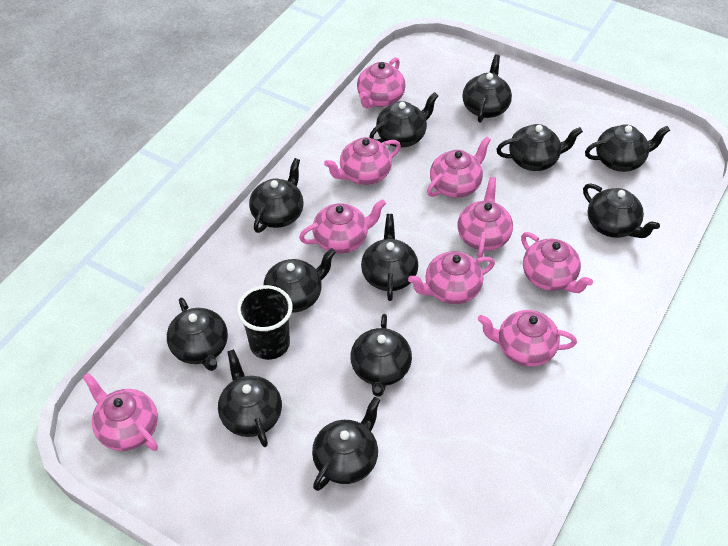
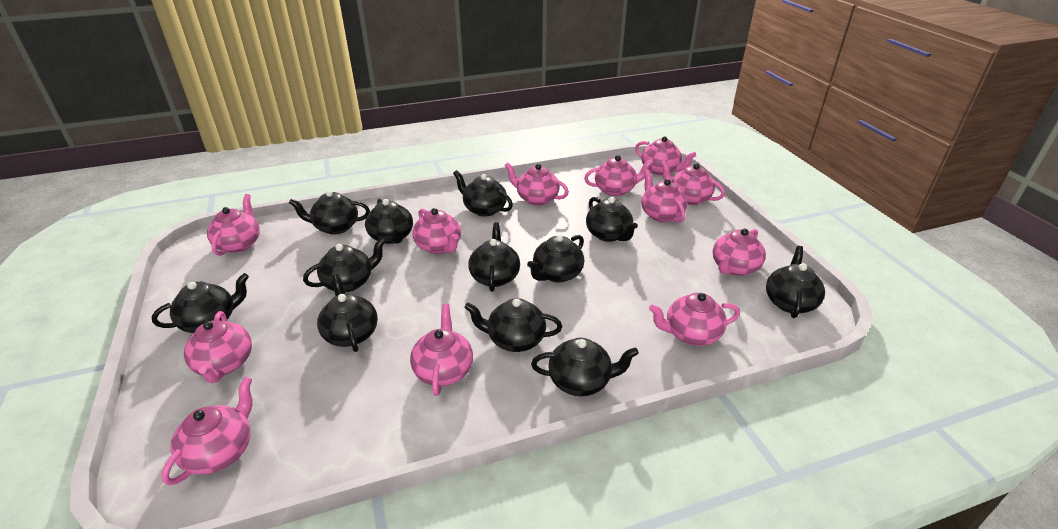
black cup: [237,285,292,360] = 1 -> none = 0
pink teapot: [83,373,158,451] [299,199,386,254] [324,137,401,185] [357,57,406,109] [408,251,495,304] [427,136,491,198] [458,177,513,258] [478,310,577,367] [521,232,593,293] = 9 -> [161,377,253,485] [184,311,252,383] [207,194,260,256] [410,304,473,396] [412,208,461,254] [504,162,569,206] [584,155,653,196] [635,136,696,176] [642,169,687,223] [649,293,740,346] [660,160,725,205] [712,228,766,276] = 12

